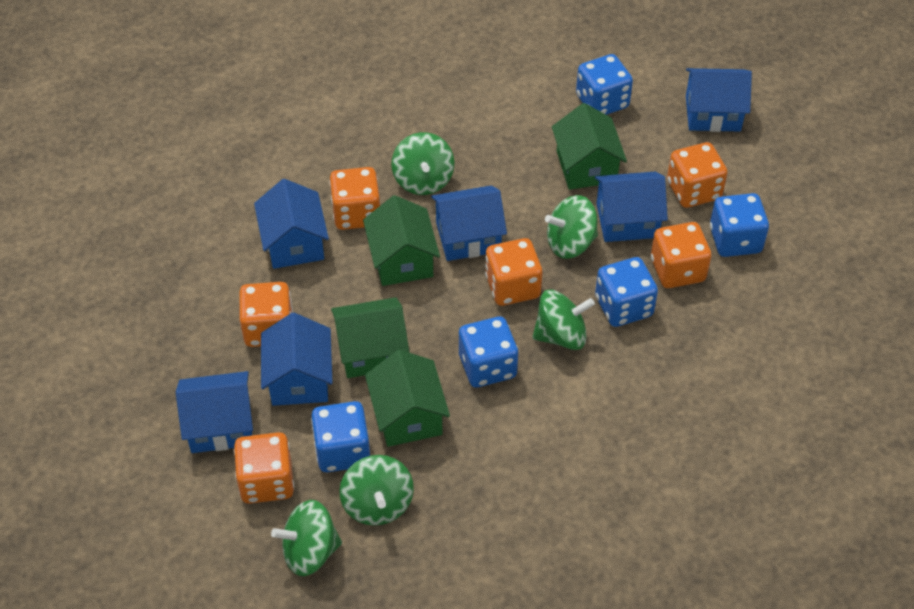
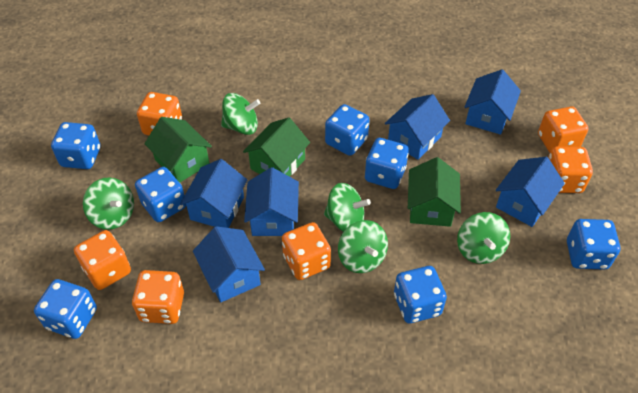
blue dice: [311,401,370,472] [459,317,518,387] [576,54,633,115] [595,257,658,327] [710,193,769,257] = 5 -> [34,279,97,339] [51,122,100,169] [135,167,186,222] [325,104,370,156] [365,138,409,189] [394,266,447,323] [567,219,621,270] = 7
green house: [331,297,409,378] [363,195,440,286] [365,350,450,447] [552,103,627,190] = 4 -> [144,117,212,183] [243,118,310,177] [408,157,461,227] = 3

